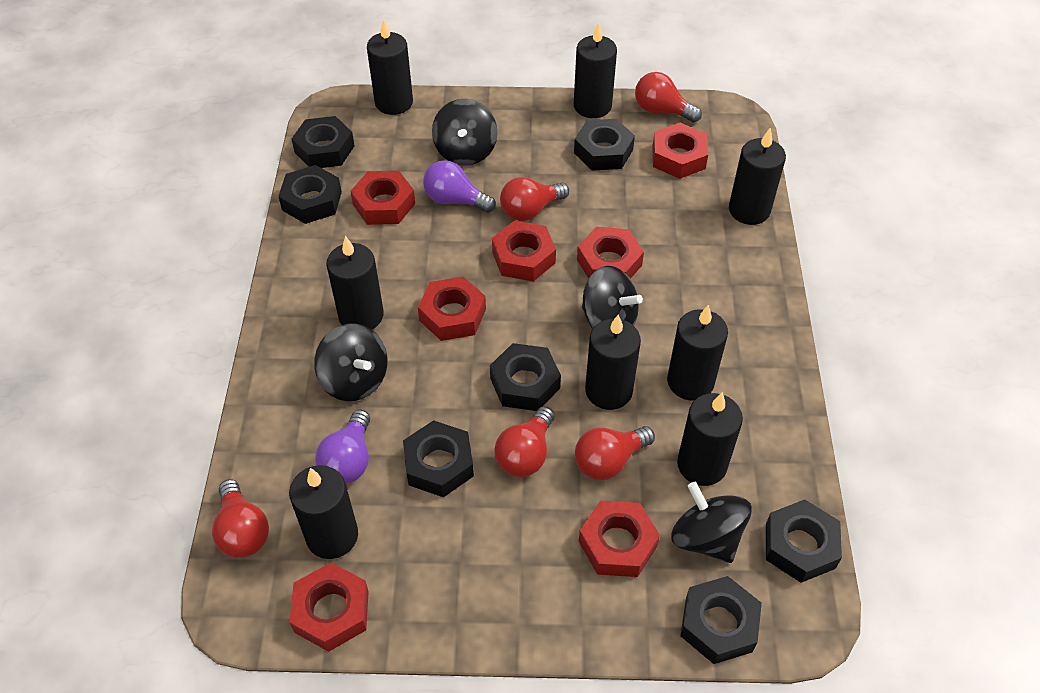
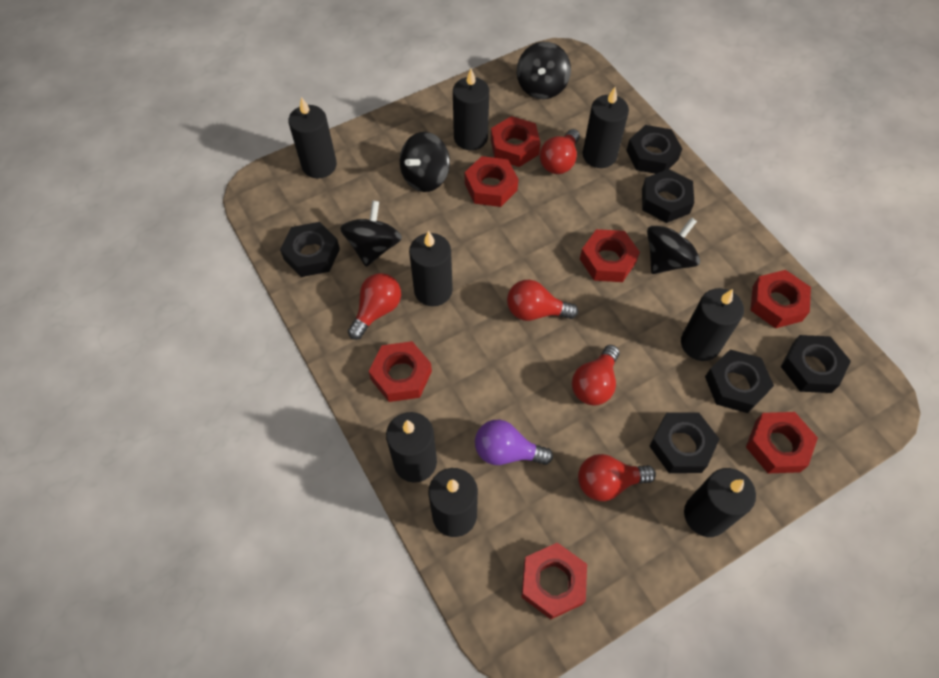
black nut: [278,165,342,224] [291,116,355,168] [403,420,474,497] [490,343,561,411] [574,119,635,171] [680,576,762,664] [766,500,842,583] = 7 -> [280,222,340,277] [626,125,682,174] [642,169,694,223] [649,412,719,473] [705,349,774,413] [781,335,851,393] = 6
purple light bulb: [315,410,370,484] [423,160,496,213] = 2 -> [475,420,553,465] = 1

